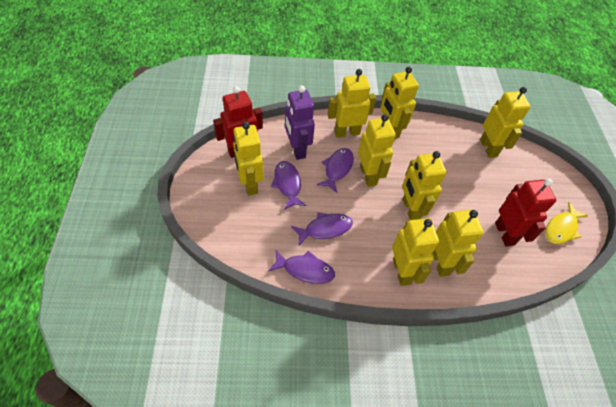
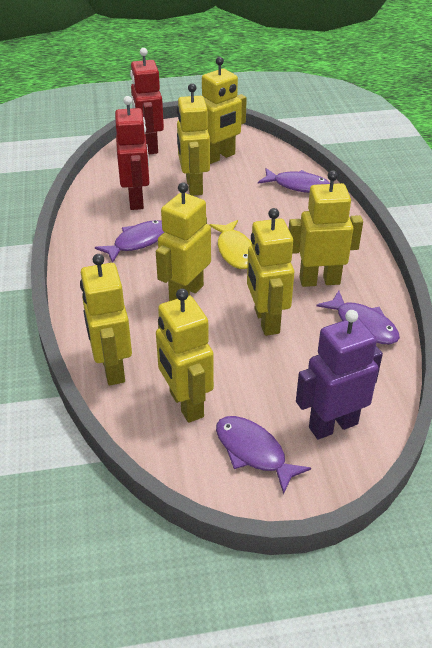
yellow robot: [233,122,263,196] [328,69,376,138] [358,114,396,187] [380,67,419,139] [392,218,439,286] [402,151,446,220] [433,210,484,277] [480,87,531,158] = 8 -> [80,254,132,385] [156,182,211,301] [156,288,214,423] [177,83,210,196] [202,57,247,164] [247,208,294,336] [289,171,363,287] = 7

